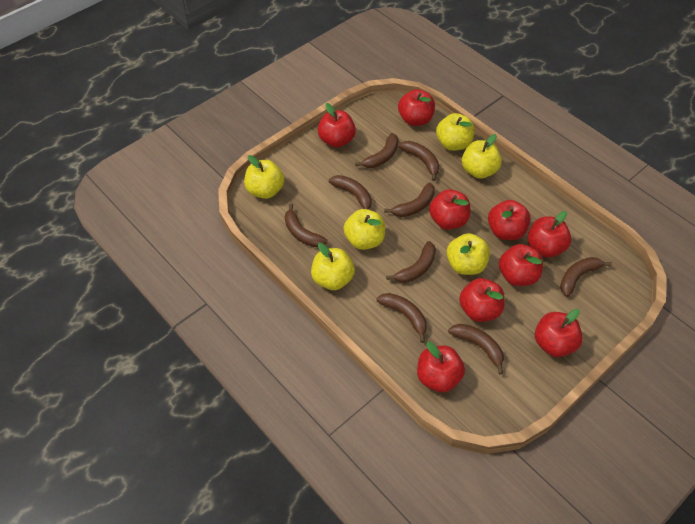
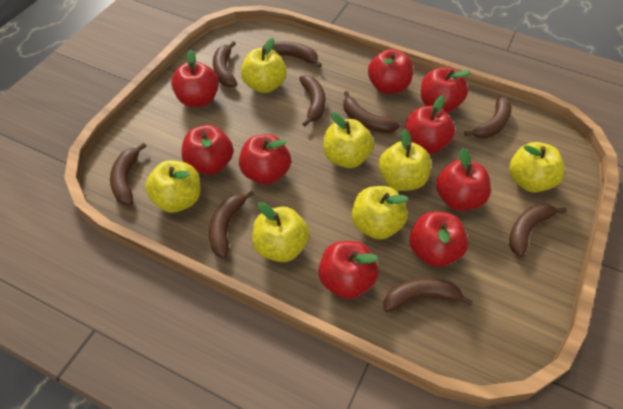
yellow apple: [244,155,284,199] [311,243,355,290] [344,209,385,250] [436,113,474,151] [447,233,490,275] [462,134,502,179] = 6 -> [145,160,201,213] [241,38,287,93] [252,202,309,262] [324,112,374,168] [352,186,409,240] [378,129,431,191] [509,142,565,193] = 7

